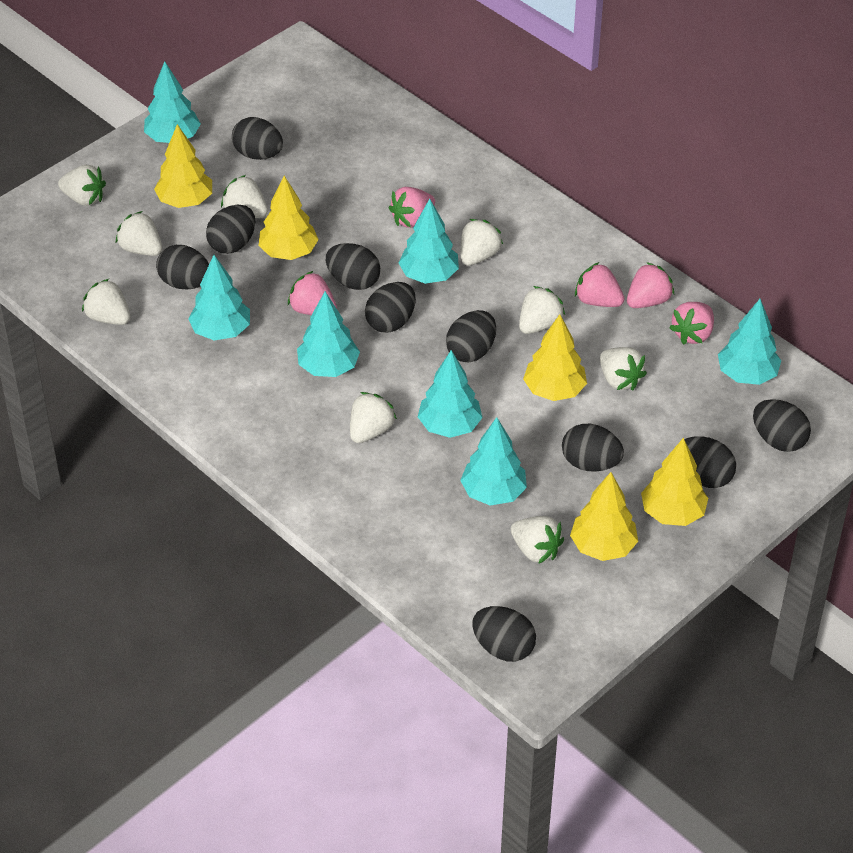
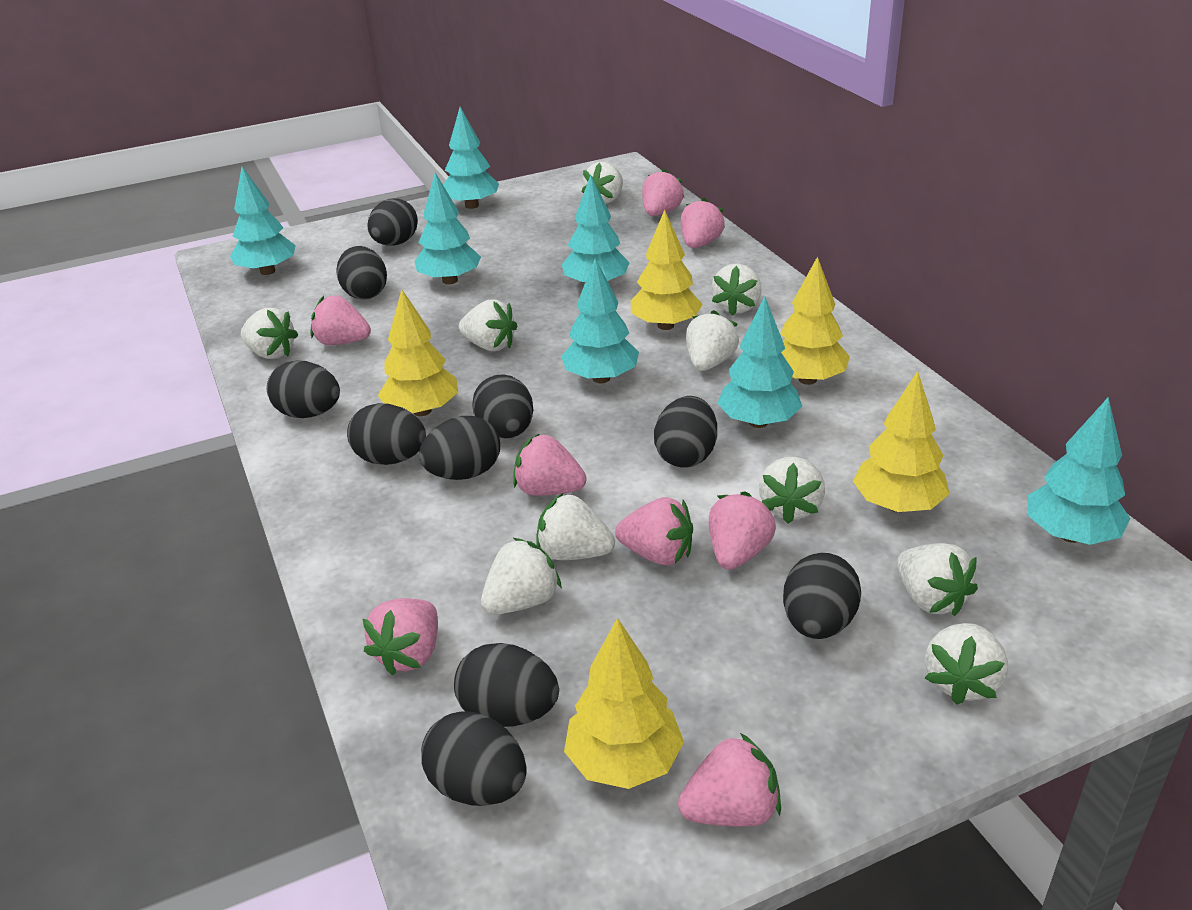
pink strawberry: [288,271,337,315] [389,187,435,228] [575,262,625,307] [627,262,674,308] [669,302,714,345] = 5 -> [311,295,371,345] [363,598,438,676] [513,433,587,496] [615,497,693,565] [642,169,685,216] [678,733,781,827] [681,198,725,248] [709,491,776,570] = 8
white strawberry: [58,165,106,206] [82,278,130,325] [116,211,162,256] [221,175,268,218] [350,392,397,443] [461,219,503,266] [511,516,564,564] [519,286,565,334] [600,347,647,391] = 9 -> [241,308,299,359] [459,300,518,351] [481,538,562,615] [536,493,615,560] [581,162,623,204] [686,310,739,371] [711,264,762,316] [759,457,825,524] [897,543,978,616] [925,623,1008,705] = 10

